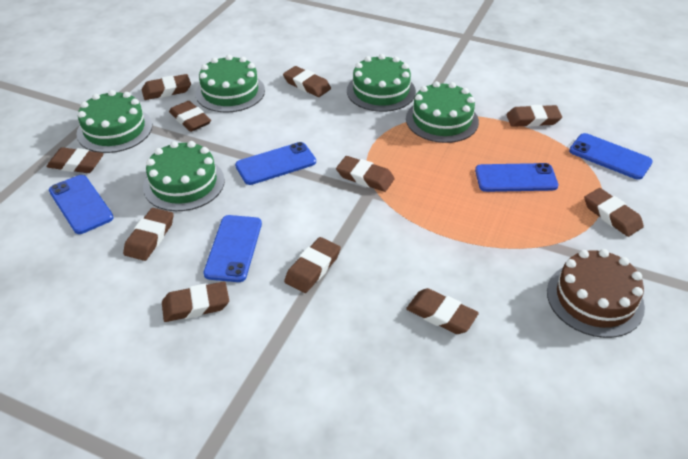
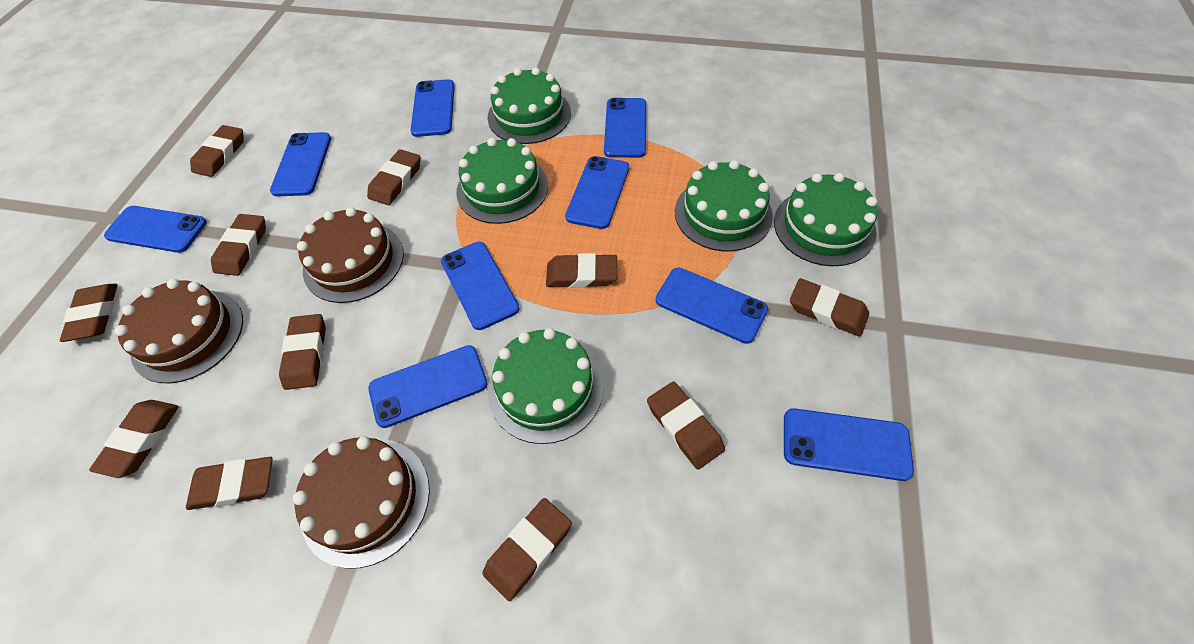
blue phone: [49,175,114,234] [203,215,262,282] [235,142,316,185] [475,163,558,192] [569,133,653,180] = 5 -> [104,206,207,253] [270,132,331,196] [368,345,488,428] [411,79,455,137] [441,242,520,330] [565,156,629,229] [604,98,646,158] [656,268,768,344] [784,408,914,481] = 9
brown cake: [547,249,645,338] = 1 -> [115,279,243,383] [293,436,430,569] [297,207,404,303] = 3

